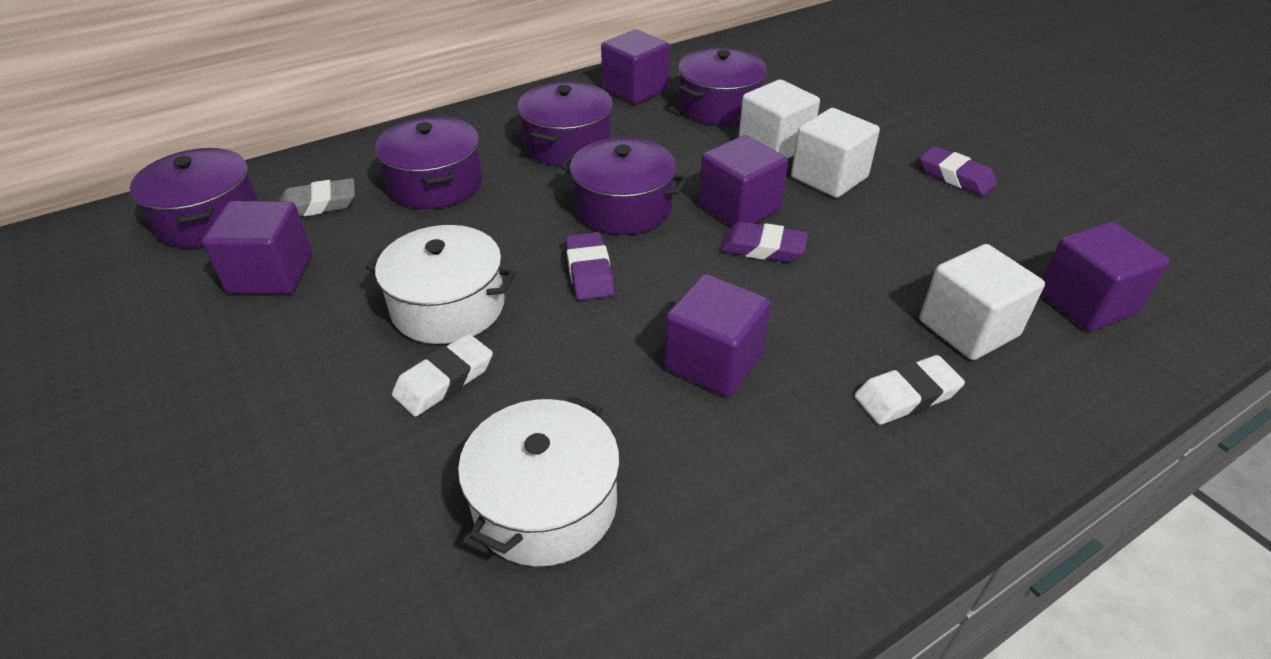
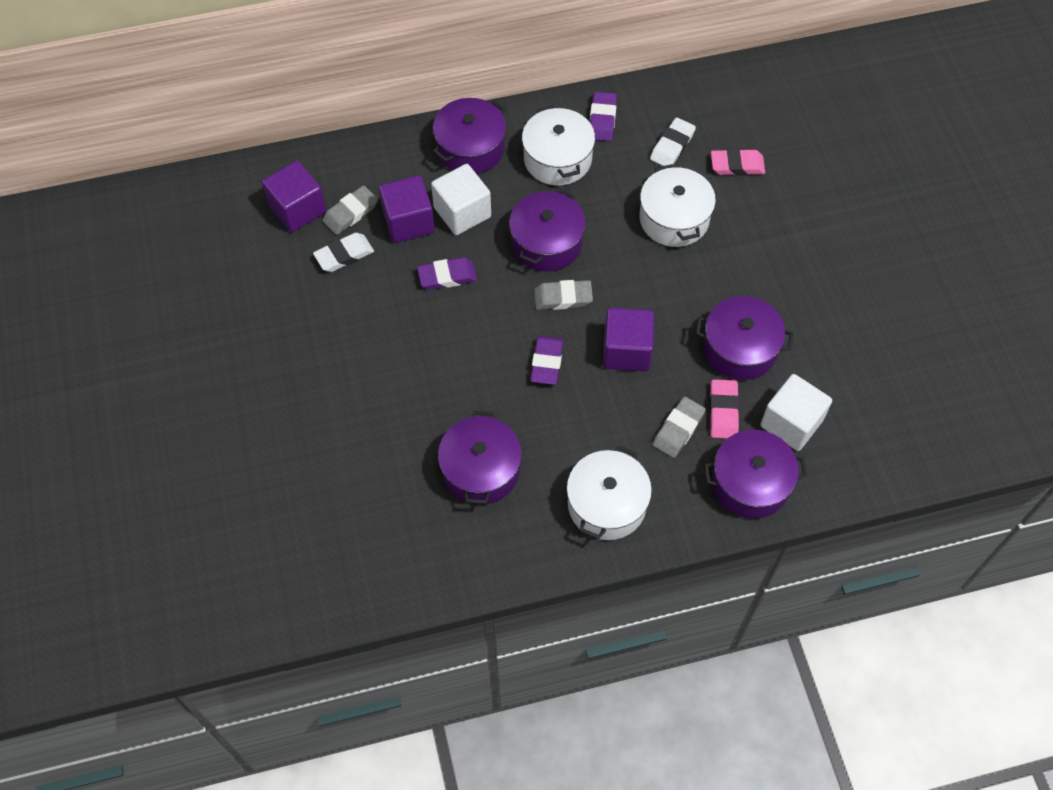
grey eraser: [279,178,355,217] = 1 -> [322,185,378,235] [534,280,593,310] [653,397,706,458] = 3
pink eraser: none = 0 -> [709,379,739,438] [711,149,765,176] = 2
purple cube: [202,201,313,295] [601,30,670,104] [664,274,771,397] [699,135,788,226] [1041,222,1170,331] = 5 -> [262,161,326,233] [379,175,435,243] [603,308,654,372] = 3
white cube: [739,79,820,159] [791,108,880,198] [919,244,1045,360] = 3 -> [431,164,491,235] [760,374,832,451] = 2
white pot: [366,225,516,344] [458,396,620,567] = 2 -> [522,106,595,185] [567,446,652,540] [640,164,716,247] = 3

